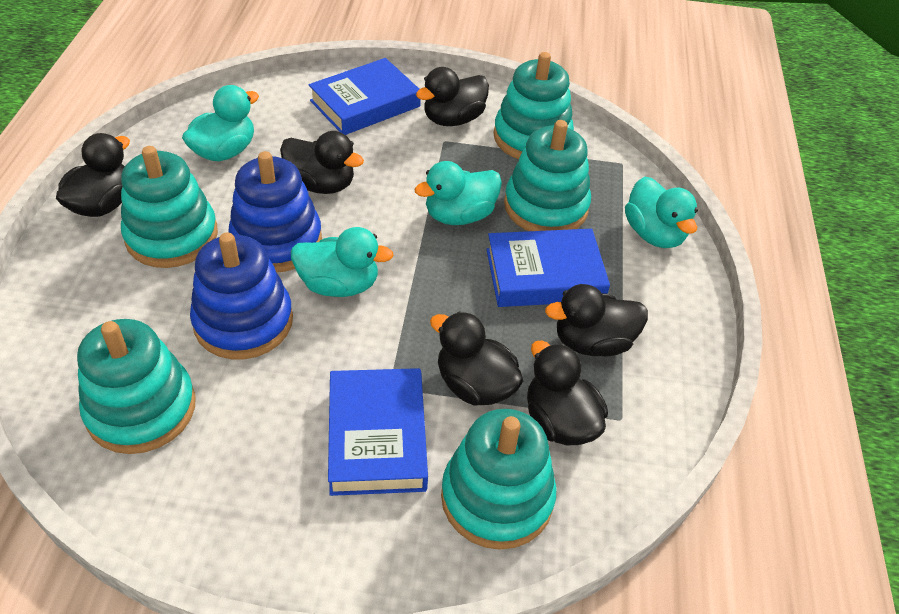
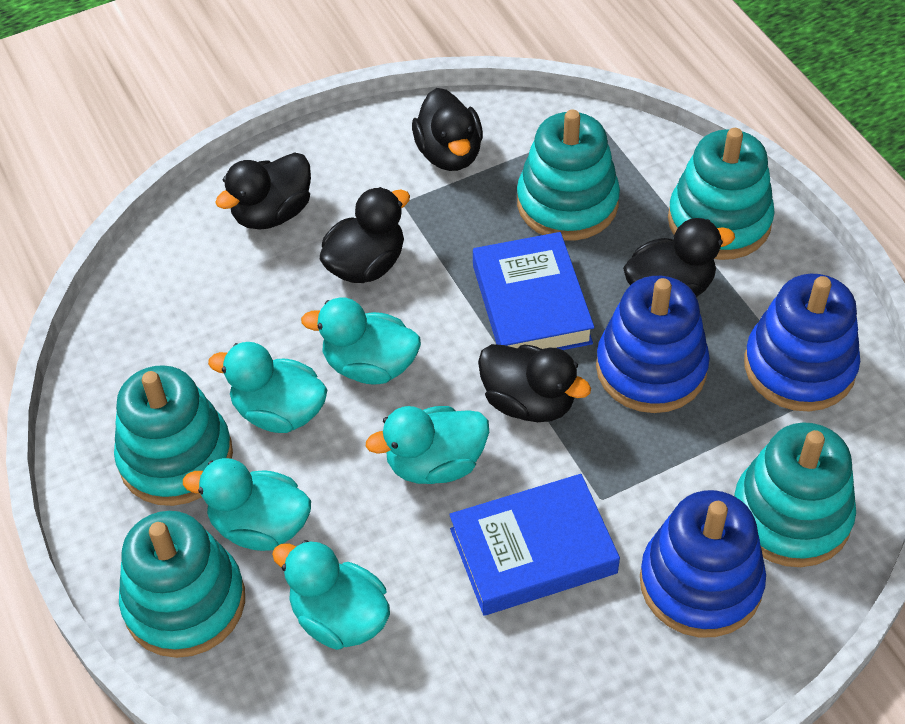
black duck: [56,133,130,217] [280,131,364,194] [416,67,489,126] [430,311,523,406] [527,341,608,445] [545,284,648,356] = 6 -> [215,152,311,230] [320,187,410,283] [412,88,483,171] [478,344,591,422] [623,218,735,297] = 5
blue book: [309,58,421,135] [328,368,428,496] [486,229,610,307] = 3 -> [449,474,620,615] [473,232,594,350] = 2
blue stacking toy: [190,233,293,359] [228,151,322,273] = 2 -> [596,276,710,413] [640,490,766,637] [744,274,860,411] = 3
turquoise duck: [182,85,259,161] [291,227,394,297] [414,161,502,225] [625,176,698,248] = 4 -> [183,458,311,551] [208,342,328,433] [272,540,390,650] [301,297,421,385] [366,406,489,484] = 5

